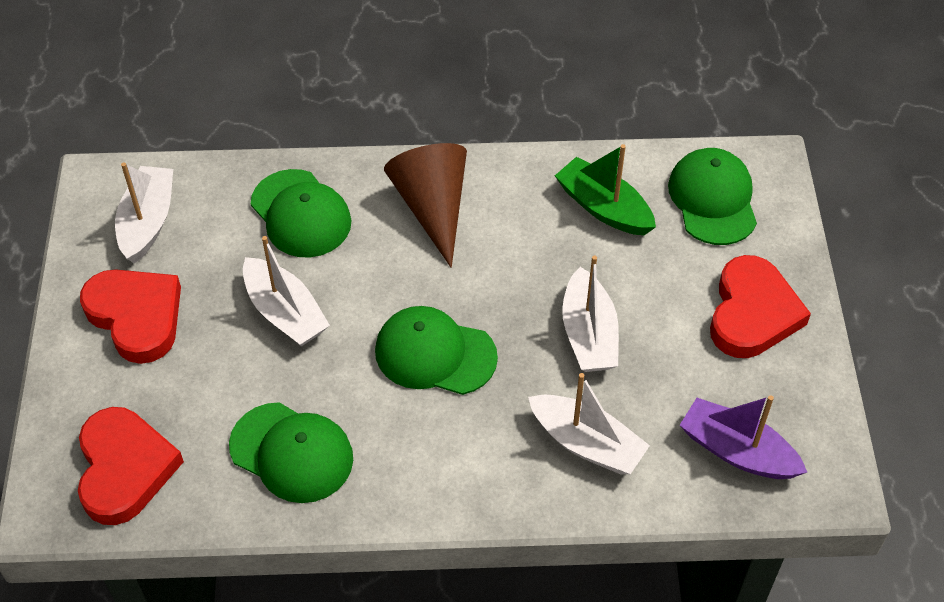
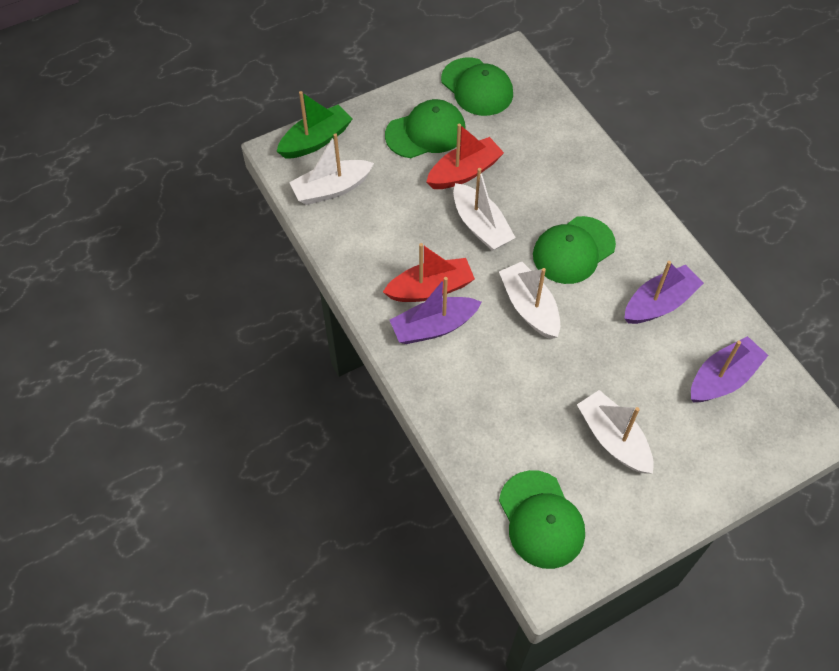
brown cone: [384,143,467,268] = 1 -> none = 0
purple boat: [680,395,807,479] = 1 -> [390,277,481,344] [624,261,704,324] [691,336,769,403] = 3
red boat: none = 0 -> [383,243,475,302] [426,124,504,189] = 2
red heart: [78,407,184,525] [80,269,181,364] [710,255,811,358] = 3 -> none = 0

